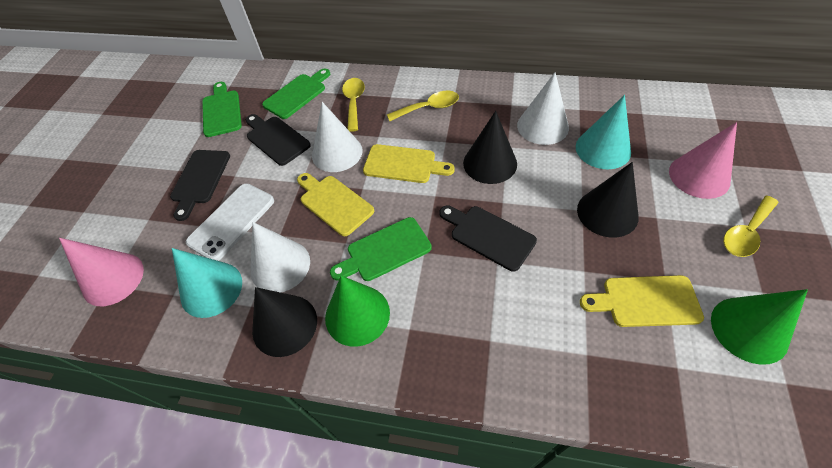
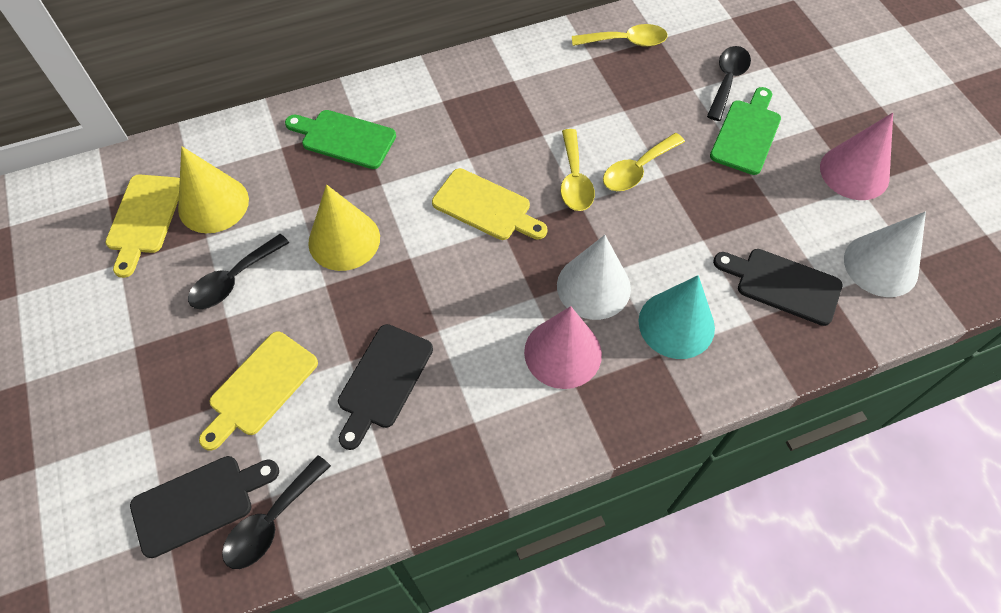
black cone: [252,287,317,357] [463,111,517,184] [577,162,639,238] = 3 -> none = 0
black spoon: none = 0 -> [188,234,289,309] [222,455,331,569] [707,46,751,121] = 3
green cone: [325,276,390,347] [711,289,808,365] = 2 -> none = 0
green cutting board: [202,82,242,137] [262,68,330,119] [330,217,432,281] = 3 -> [285,110,396,169] [710,87,781,175] = 2
turquoise cone: [172,248,242,318] [576,95,631,169] = 2 -> [638,275,715,359] = 1
white cone: [250,222,310,292] [312,102,363,172] [517,72,569,145] = 3 -> [557,235,631,320] [844,212,926,297] = 2
white phone: [186,184,274,261] = 1 -> none = 0
yellow cone: none = 0 -> [178,146,249,233] [308,184,380,271] = 2

